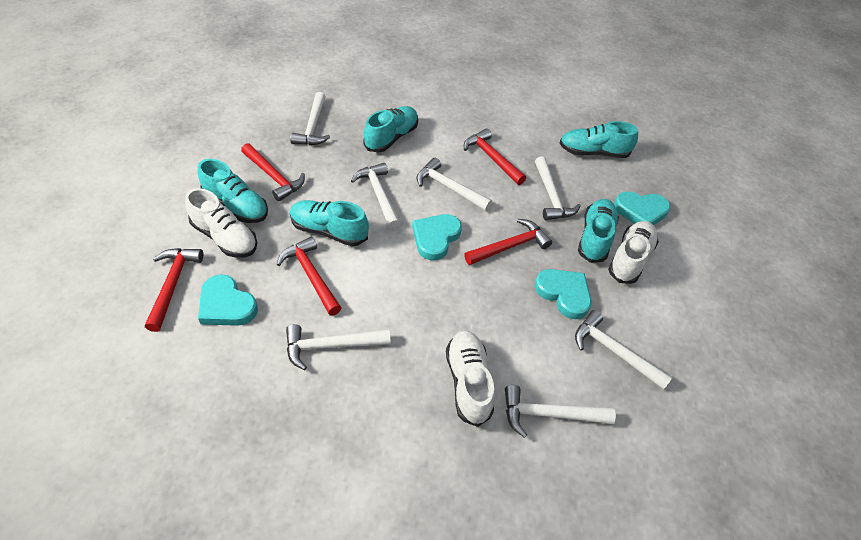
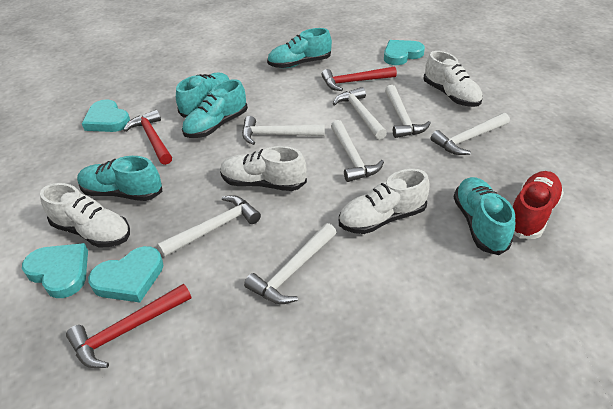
red hammer: [145,248,203,332] [241,143,305,201] [277,237,342,316] [464,128,526,185] [464,219,552,265] = 5 -> [66,284,191,368] [124,110,172,165] [322,66,397,91] = 3
red shoe: none = 0 -> [513,171,564,239] = 1
white shoe: [185,188,257,258] [446,331,495,427] [608,221,659,284] = 3 -> [40,183,130,248] [220,146,307,191] [339,169,430,234] [424,51,483,107] = 4

